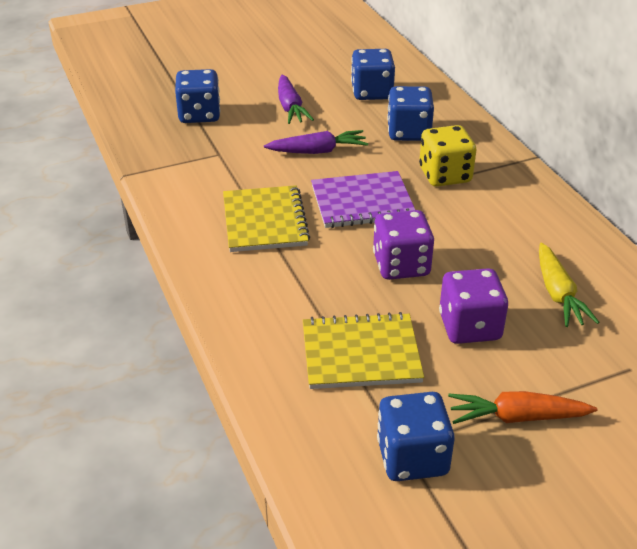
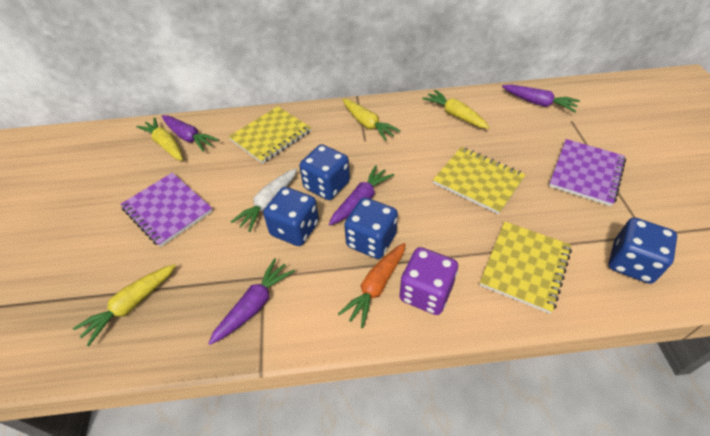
purple carrot: [264,130,368,154] [278,75,314,124] = 2 -> [162,115,219,152] [208,258,295,345] [329,165,394,225] [502,84,580,112] = 4
purple dice: [373,210,434,280] [439,268,508,344] = 2 -> [399,247,458,315] = 1
purple notebook: [311,171,415,228] = 1 -> [120,173,213,247] [549,139,626,206] = 2
white carrot: none = 0 -> [231,168,297,232] = 1
yellow carrot: [539,243,600,327] = 1 -> [73,264,176,346] [136,117,183,161] [343,99,401,141] [422,90,490,129] = 4
yellow dice: [419,125,476,187] = 1 -> none = 0
yellow notebook: [223,185,310,252] [303,312,424,389] = 2 -> [228,106,311,164] [433,147,526,214] [480,222,572,314] = 3

